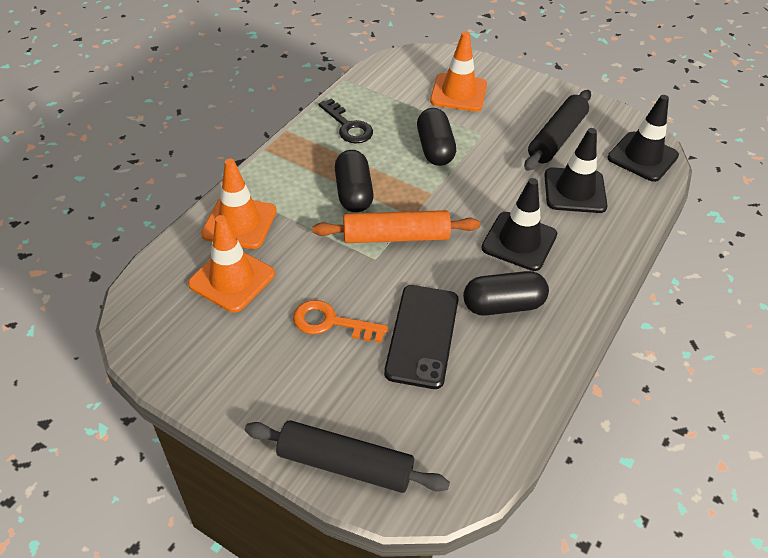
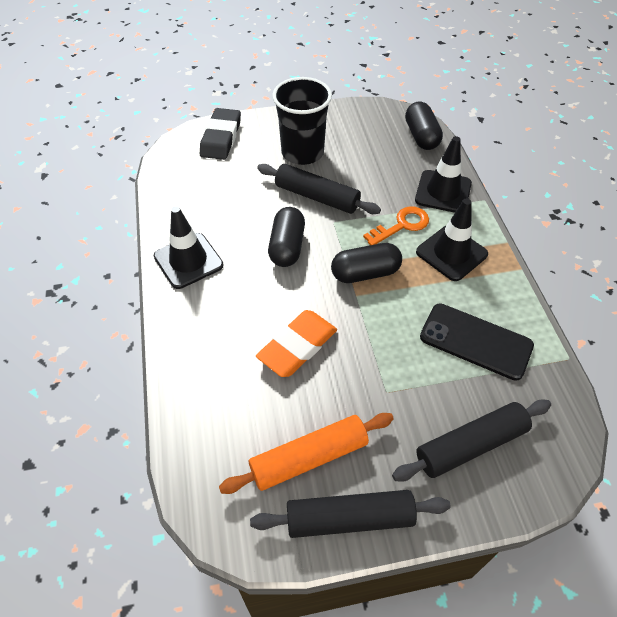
black cup: none = 0 -> [272,77,332,165] = 1
black eraser: none = 0 -> [200,108,241,160] = 1
black key: [318,98,373,143] = 1 -> none = 0
black rolling pin: [245,420,450,493] [524,90,591,171] = 2 -> [250,490,451,538] [257,164,381,214] [392,400,551,482] = 3
orange eraser: none = 0 -> [256,310,337,377] = 1
orange traffic cone: [188,215,275,313] [201,159,277,249] [430,31,487,112] = 3 -> none = 0

